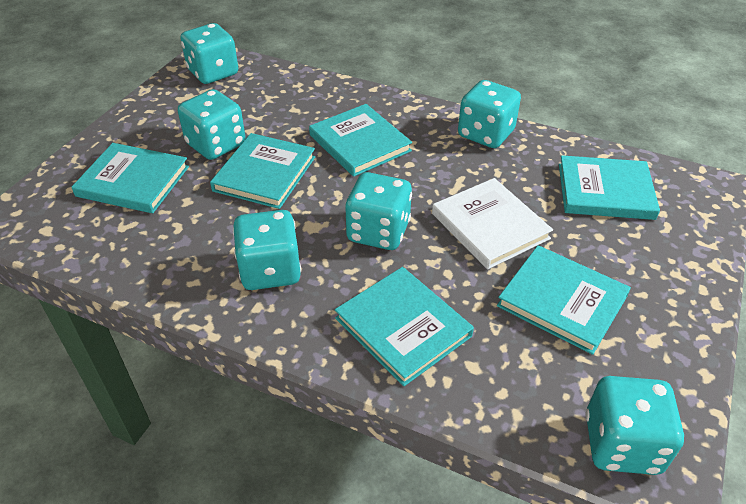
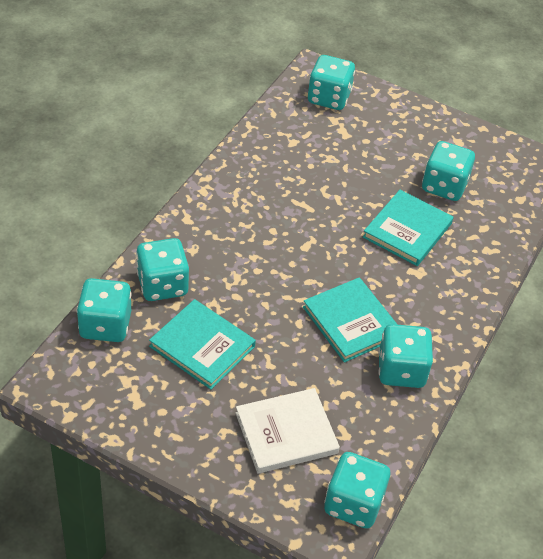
turquoise book: [71,143,189,213] [210,133,315,209] [309,104,412,177] [335,267,474,386] [497,245,631,355] [559,155,660,220] = 6 -> [149,299,256,390] [303,277,398,363] [363,190,453,266] = 3

